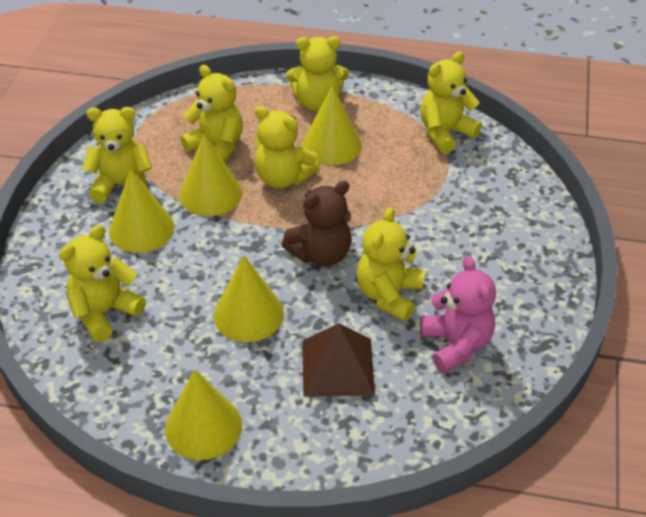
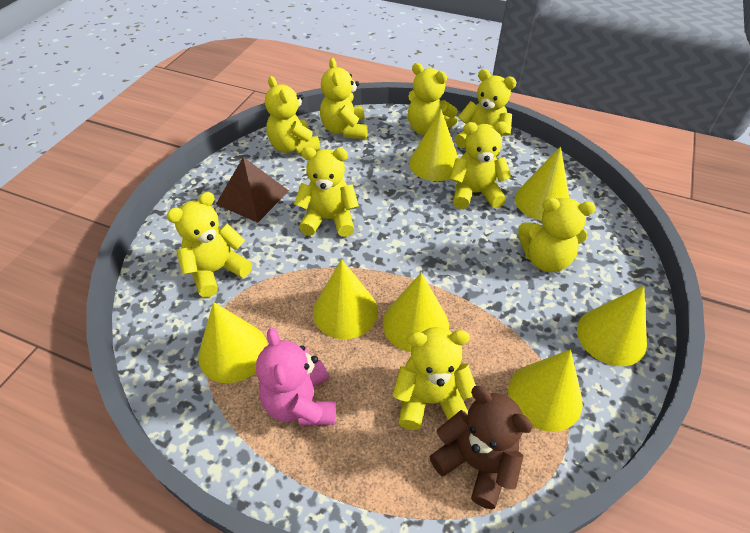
yellow cone: [109,169,174,253] [165,369,242,460] [179,134,242,216] [214,255,284,342] [302,86,362,165] = 5 -> [198,302,268,383] [313,259,378,339] [383,272,449,352] [409,109,458,181] [508,349,583,432] [515,147,569,221] [577,285,647,366] = 7
yellow teddy bear: [59,225,146,342] [82,107,153,203] [180,65,243,163] [254,106,320,189] [286,36,349,112] [356,207,424,322] [420,51,482,154] = 7 -> [166,192,252,298] [265,76,320,155] [294,147,359,237] [320,58,367,139] [392,327,476,430] [408,63,458,135] [450,121,512,209] [455,69,517,157] [518,198,596,272] = 9

